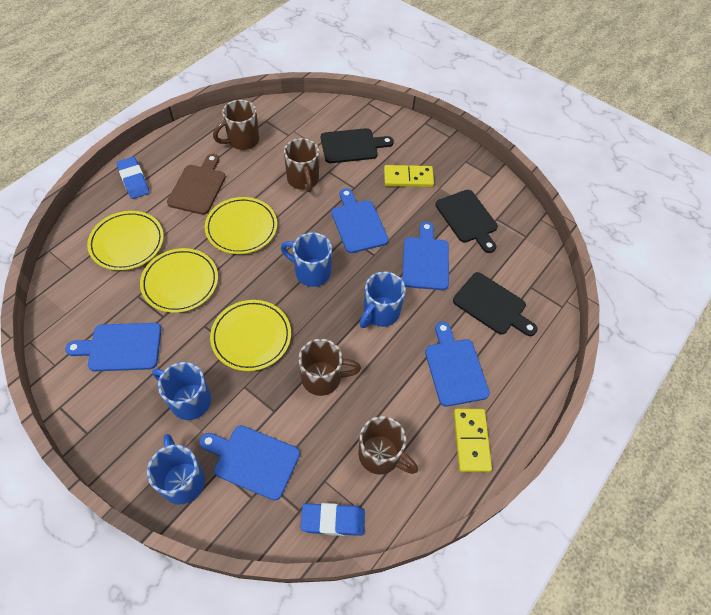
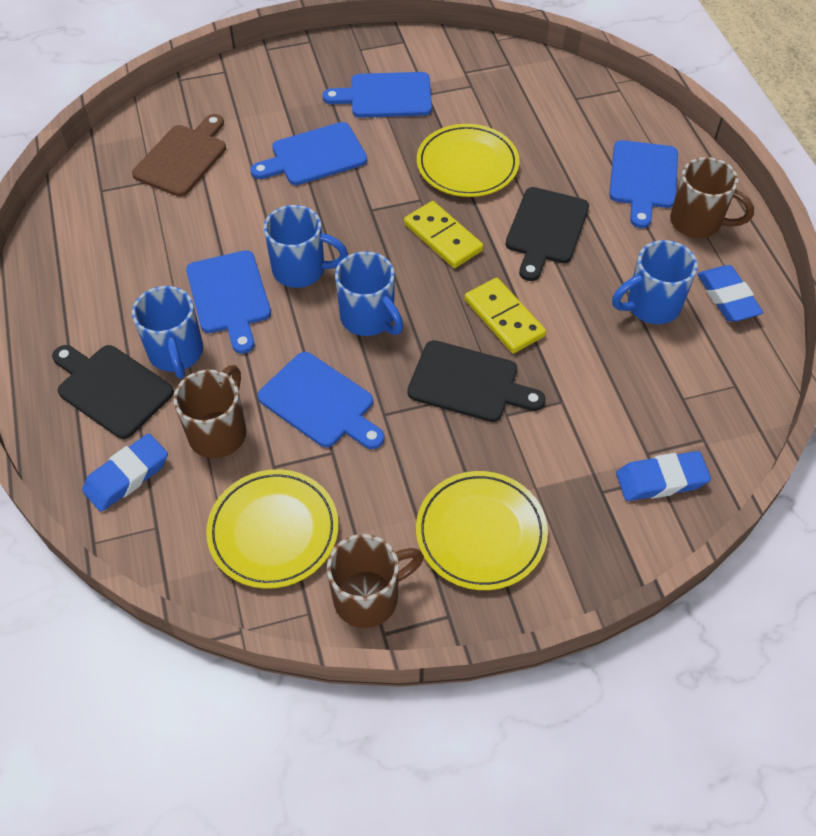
blue eraser: [117,157,150,199] [301,503,365,536] = 2 -> [82,433,168,512] [616,451,711,501] [697,265,763,321] = 3
brown mug: [213,100,259,150] [284,138,319,192] [298,339,361,396] [358,416,418,475] = 4 -> [173,365,247,458] [327,534,424,628] [670,157,754,238] = 3
yellow plate: [87,211,164,271] [140,248,218,313] [205,197,277,254] [210,300,291,371] = 4 -> [206,469,339,589] [416,471,548,590] [417,124,519,197] = 3

